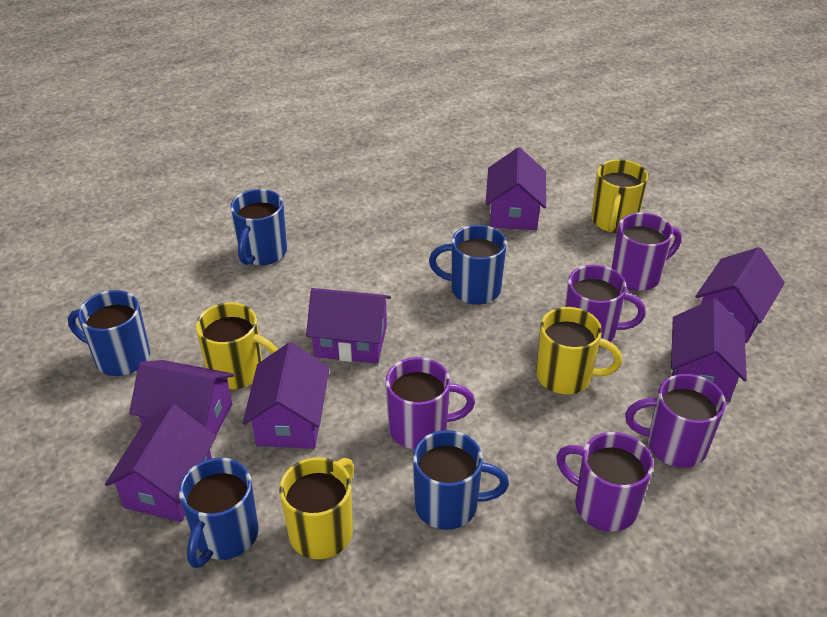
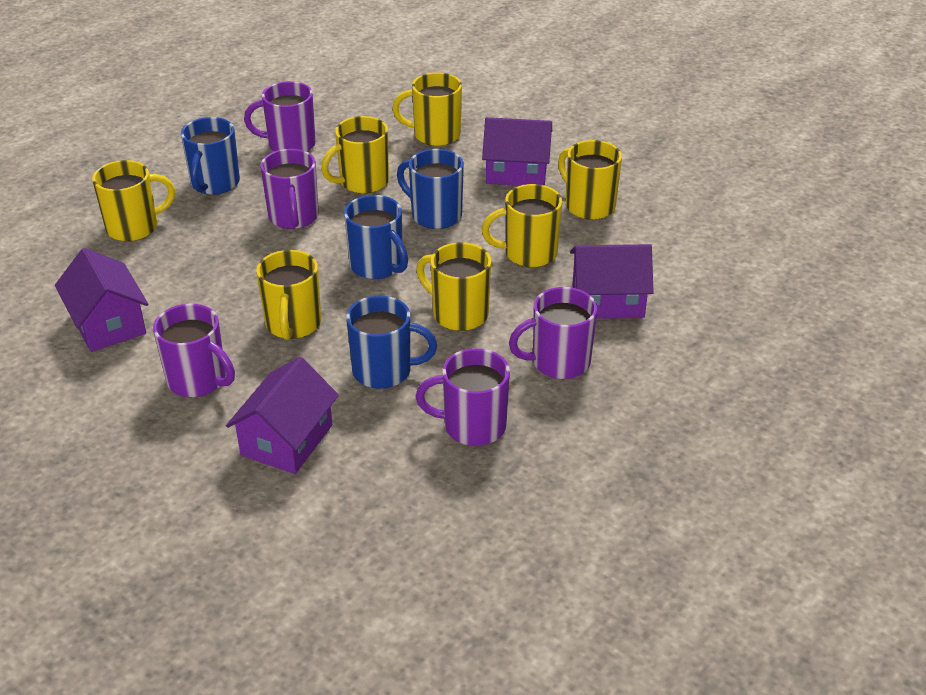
blue mug: [68,290,150,376] [179,458,259,568] [230,189,287,266] [413,430,509,530] [429,225,507,305] = 5 -> [181,117,240,195] [344,195,408,279] [346,296,437,389] [397,149,464,229] = 4
purple house: [105,405,216,522] [129,360,234,435] [243,342,330,449] [306,288,391,364] [486,147,546,230] [671,299,747,402] [695,247,785,343] = 7 -> [55,248,149,352] [226,357,339,474] [482,117,552,186] [570,244,654,319] = 4
yellow mug: [196,302,278,389] [279,457,354,559] [536,307,622,394] [591,159,648,233] = 4 -> [92,160,175,242] [256,250,321,340] [321,116,389,194] [392,72,462,146] [416,242,491,331] [482,184,562,267] [558,140,622,220] = 7

